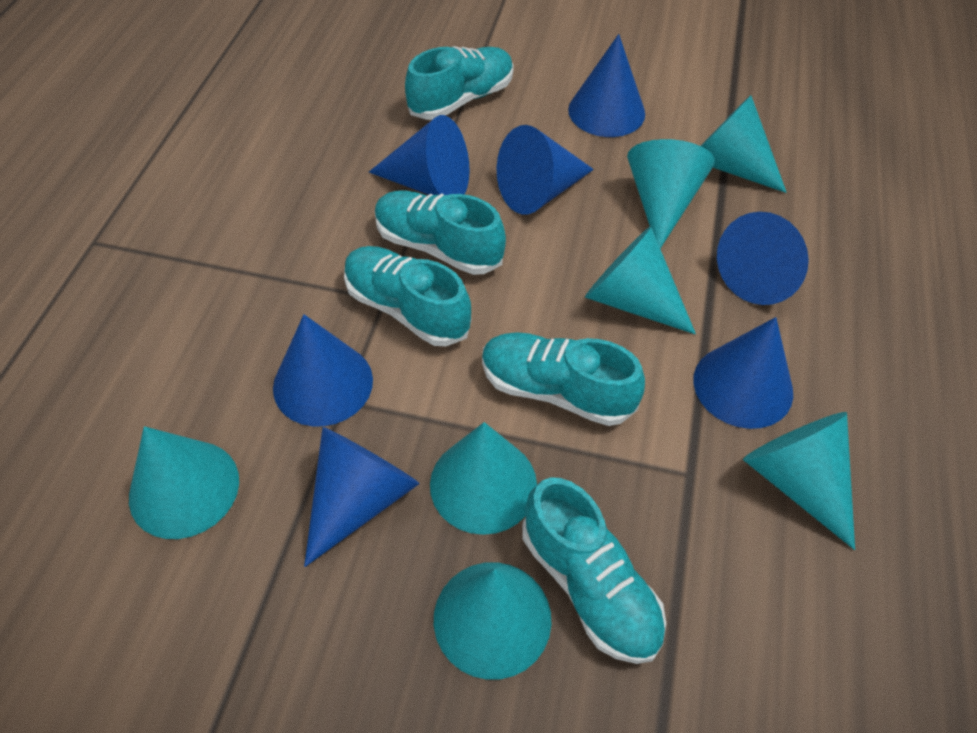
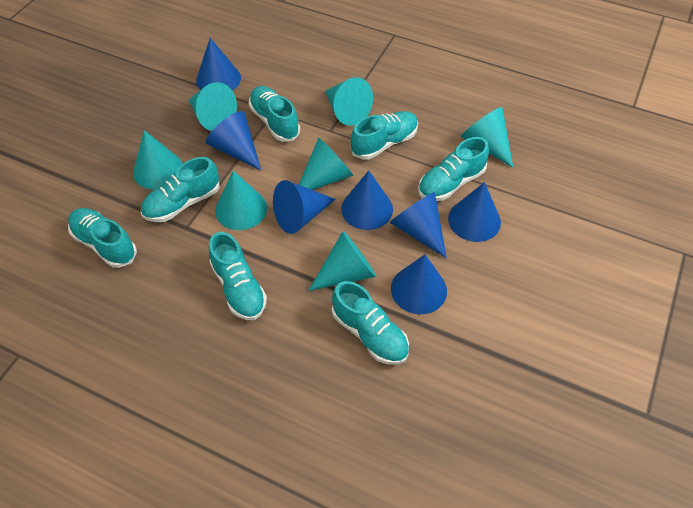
turquoise shoe: [344,246,471,346] [375,191,506,275] [405,46,514,120] [482,332,645,426] [522,477,666,664] = 5 -> [68,208,137,268] [141,157,220,222] [209,232,267,320] [249,86,300,142] [332,281,409,365] [351,111,418,160] [418,137,489,201] = 7

